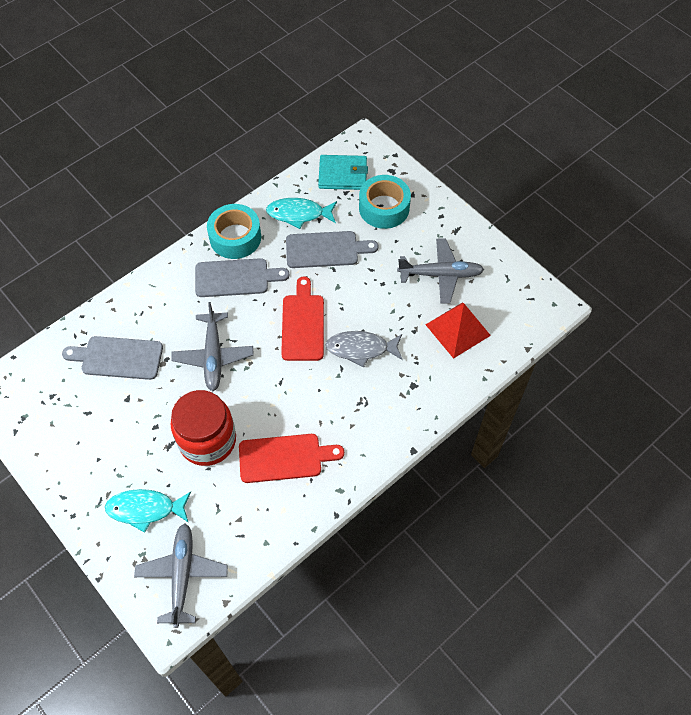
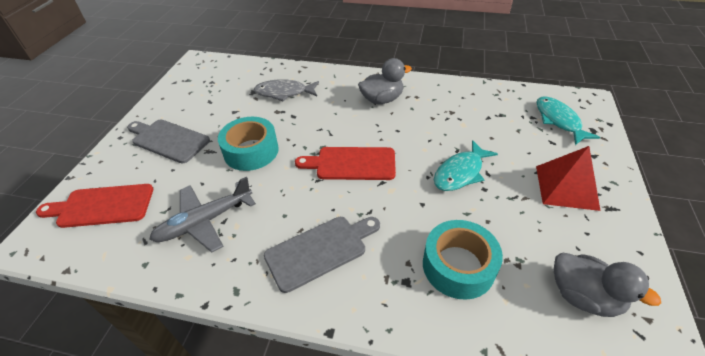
grey cutting board: [62,336,163,380] [195,258,289,297] [286,231,378,268] = 3 -> [127,120,210,163] [264,217,380,293] = 2
grey duck: none = 0 -> [358,58,412,104] [554,253,661,317] = 2
grey plane: [134,523,228,628] [171,302,254,391] [397,239,484,304] = 3 -> [149,177,256,253] = 1
red jar: [171,390,236,466] = 1 -> none = 0
turquoise wallet: [318,155,368,190] = 1 -> none = 0

